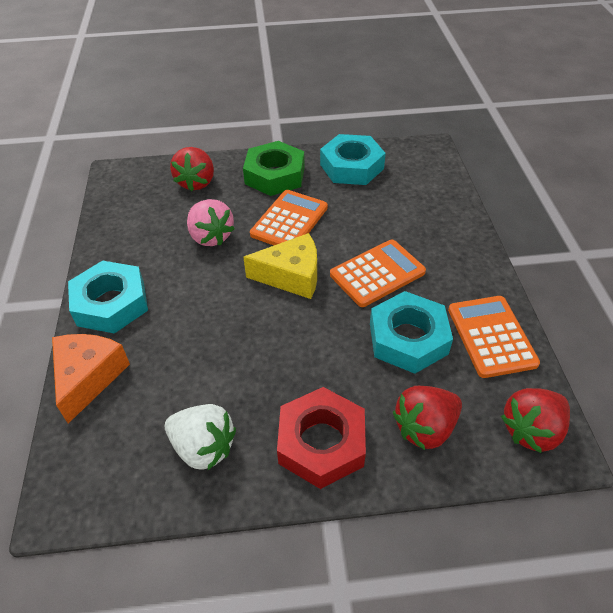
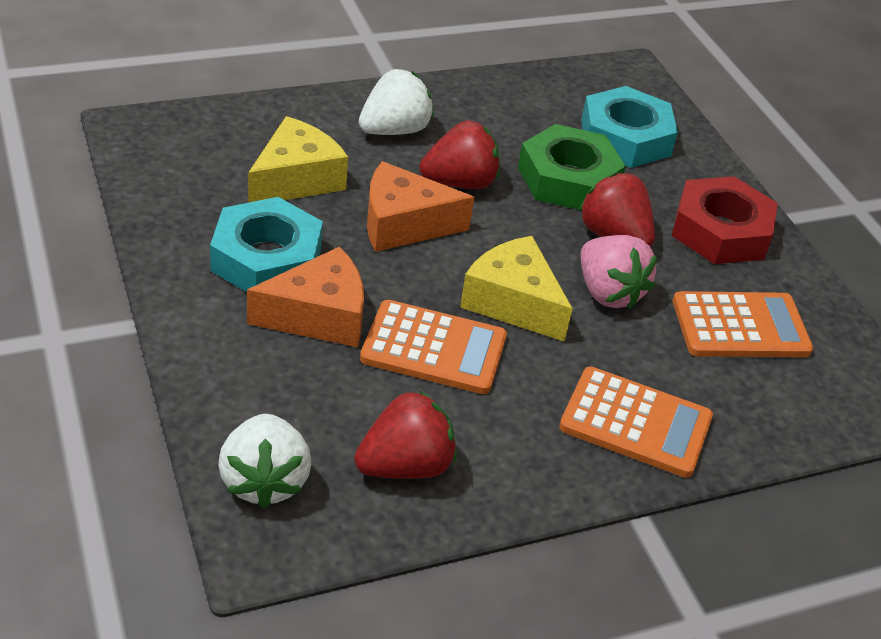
orange cheese: [52,334,130,424] = 1 -> [247,247,364,347] [367,161,474,252] = 2
turquoise nut: [68,260,148,334] [320,134,386,185] [370,291,453,374] = 3 -> [210,197,323,292] [581,86,678,168] = 2
white strawberry: [165,404,236,470] = 1 -> [218,414,311,509] [359,69,434,135] = 2
yellow cheese: [243,233,317,299] = 1 -> [248,116,348,203] [460,236,573,342] = 2

